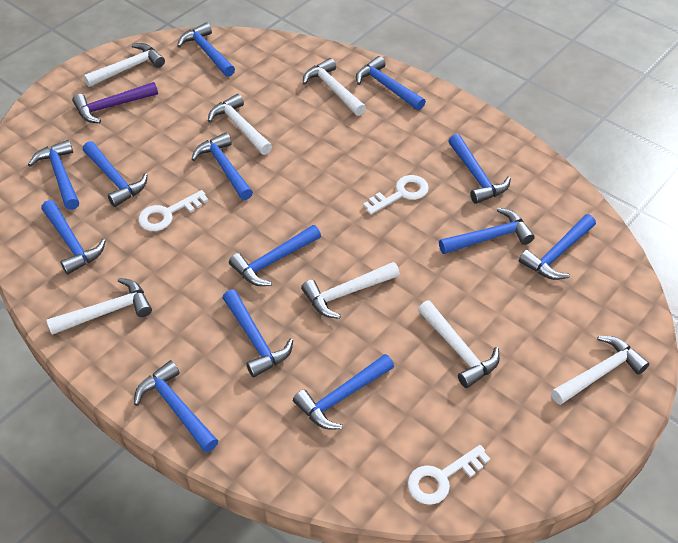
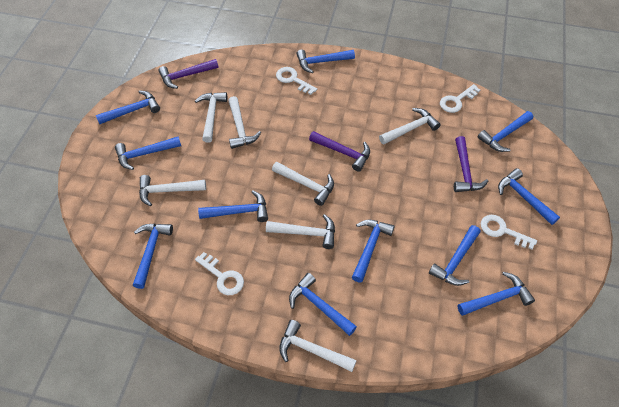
blue hammer: [28,140,79,210] [41,200,106,275] [83,141,148,207] [134,360,218,452] [177,22,235,77] [191,132,253,200] [223,289,293,377] [229,225,321,286] [293,354,394,430] [356,56,426,110] [439,208,535,254] [449,134,511,204] [519,214,596,280] = 13 -> [96,90,160,124] [115,136,181,170] [133,224,173,289] [198,190,268,222] [289,273,357,336] [297,50,355,73] [352,220,395,283] [429,225,481,286] [458,272,535,316] [478,111,533,152] [498,168,560,225] = 11
purple hammer: [72,82,158,123] = 1 -> [158,59,219,89] [309,131,370,172] [454,136,488,192] = 3
white key: [138,190,209,231] [363,175,429,215] [408,445,490,505] = 3 -> [195,252,244,295] [276,67,317,95] [440,84,480,113] [481,215,537,250] = 4

